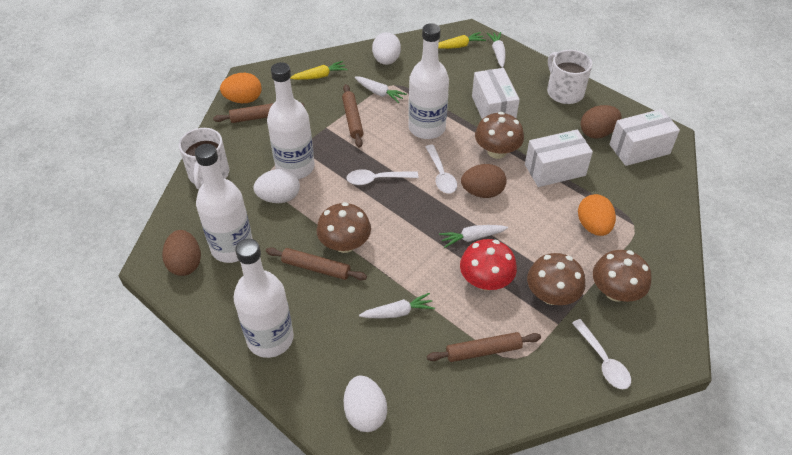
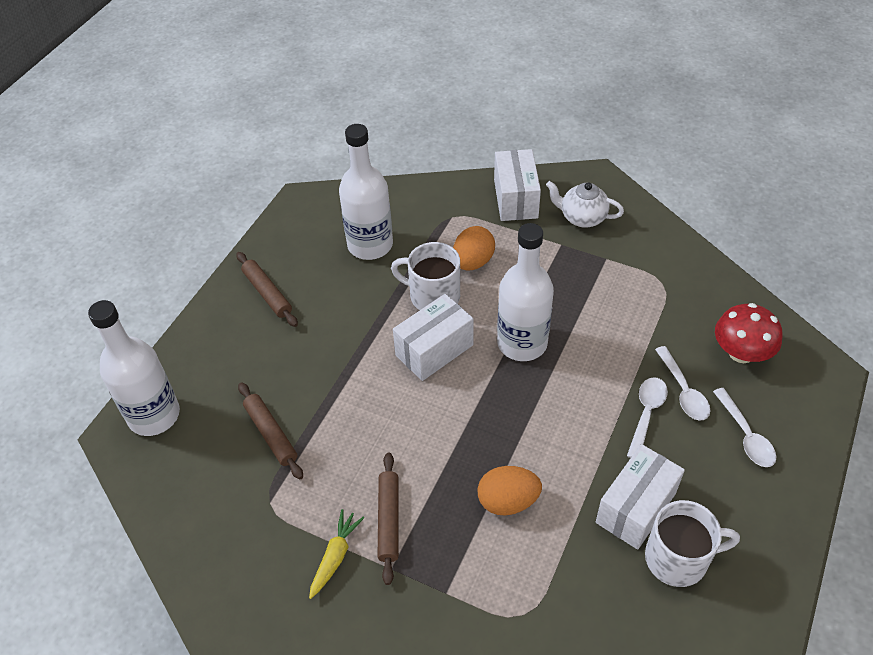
brown egg: [162,230,201,276] [461,164,506,198] [581,105,621,139] = 3 -> none = 0
brown mushroom: [317,202,371,253] [475,112,524,159] [527,253,585,305] [593,250,652,302] = 4 -> none = 0
brown rolling pin: [213,103,304,123] [266,247,367,280] [342,84,363,148] [427,332,541,362] = 4 -> [236,252,298,327] [238,382,303,480] [377,452,399,585] = 3
white bottle: [195,144,253,263] [234,239,294,358] [267,62,315,179] [408,23,449,139] = 4 -> [88,300,180,436] [339,124,393,260] [497,223,554,361] = 3
white carrot: [355,77,407,103] [359,293,435,319] [439,225,508,248] [487,32,505,68] = 4 -> none = 0
white egg: [253,169,300,203] [344,376,387,432] [372,32,401,65] = 3 -> none = 0
white teapot: none = 0 -> [546,181,624,227] = 1
yellow carrot: [290,61,347,80] [438,32,486,49] = 2 -> [309,509,364,599] = 1

